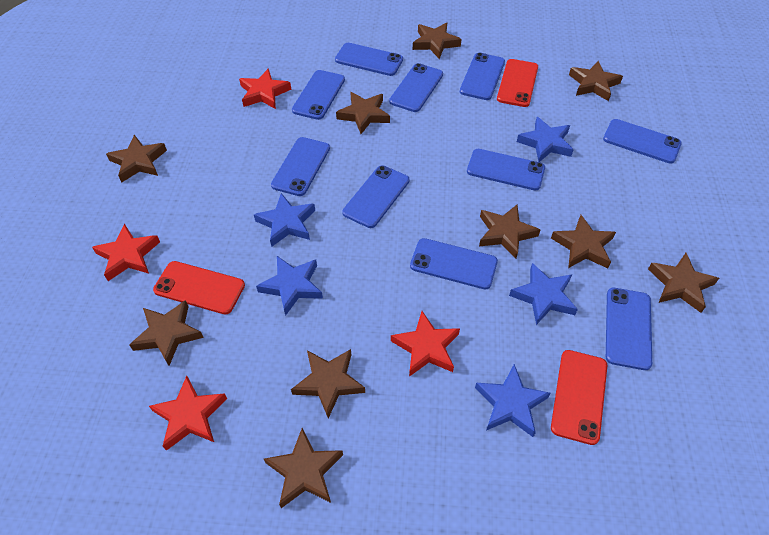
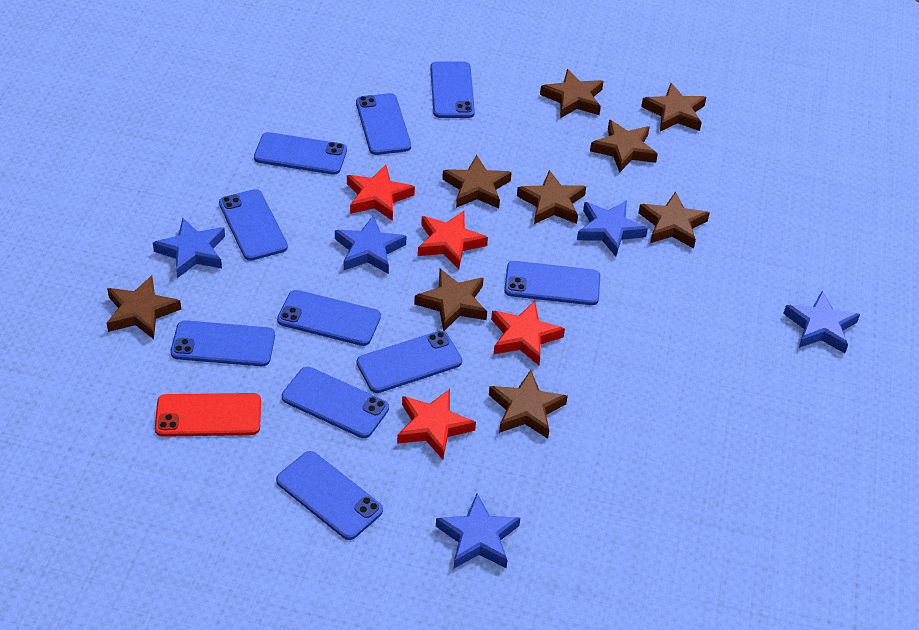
brown star: [106,135,167,182] [129,300,204,366] [264,428,343,508] [291,349,365,419] [336,92,390,134] [413,23,461,59] [479,205,540,259] [551,215,616,268] [569,61,623,101] [648,253,719,313] = 10 -> [107,275,181,339] [414,269,487,331] [442,155,512,209] [489,370,568,439] [517,170,586,224] [540,69,604,118] [590,120,658,172] [638,191,710,249] [641,83,706,131] = 9
red phone: [153,261,245,315] [497,59,538,107] [551,350,607,445] = 3 -> [155,393,261,437] = 1

